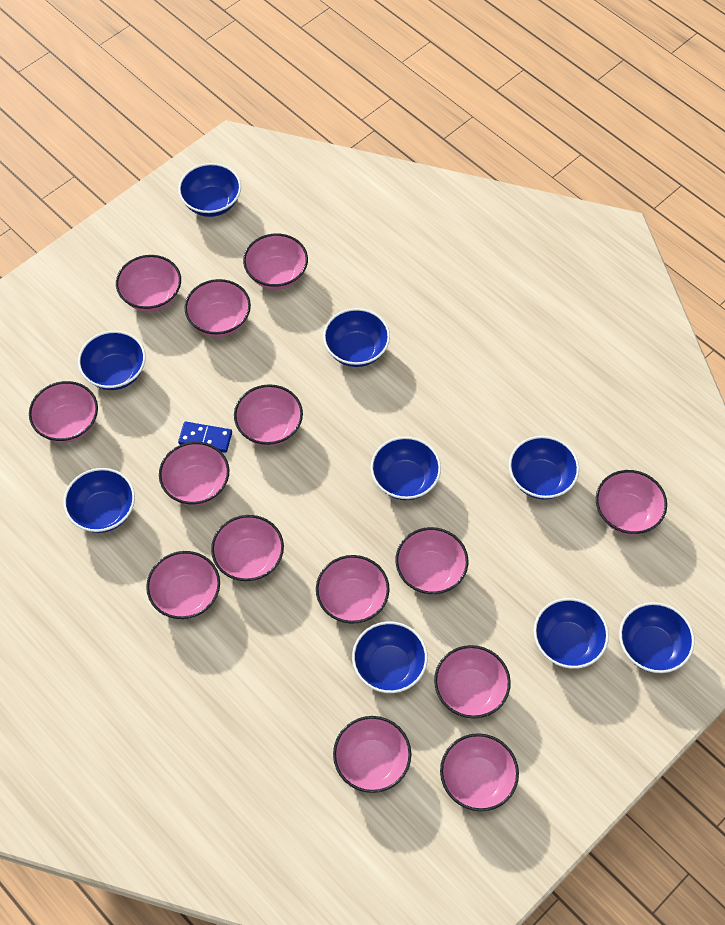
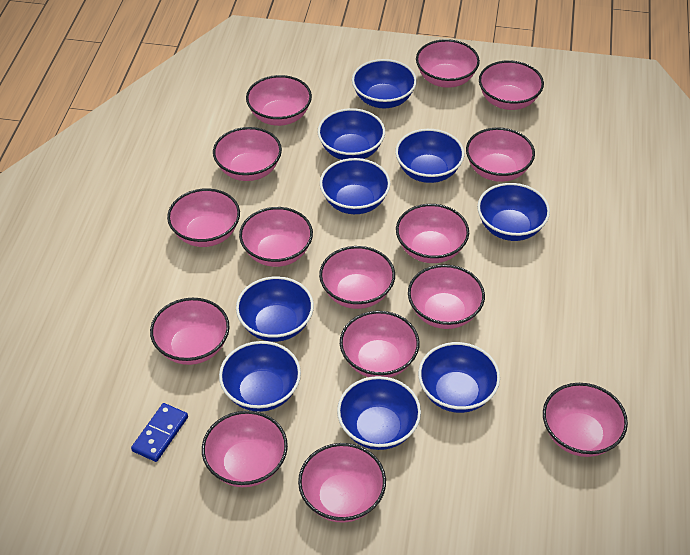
pink bowl: [29,381,98,443] [116,255,181,312] [146,551,220,619] [159,442,229,505] [184,279,251,337] [211,515,284,582] [234,384,303,446] [243,233,308,290] [316,555,390,624] [333,716,411,793] [396,527,468,595] [434,645,511,718] [440,733,519,811] [596,470,667,535] = 14 -> [150,298,230,365] [167,188,240,247] [202,411,288,487] [213,127,282,181] [239,207,313,267] [246,75,312,126] [298,443,386,523] [319,246,395,309] [340,311,419,378] [396,204,469,263] [408,264,485,329] [416,39,480,88] [466,127,535,182] [479,60,544,110] [543,383,628,457] = 15

